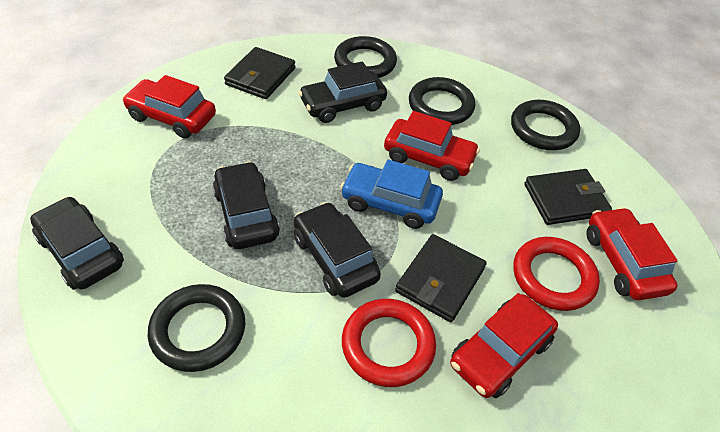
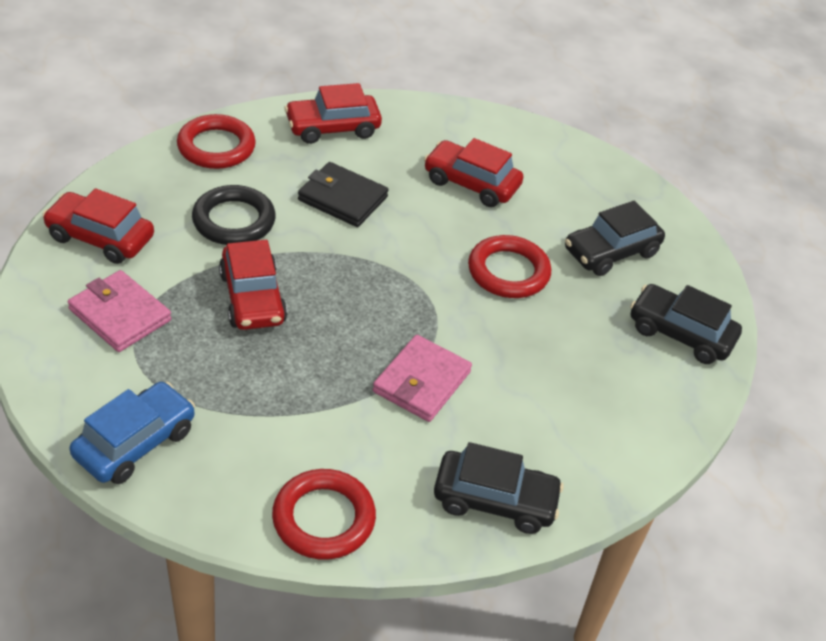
black car: [30,197,124,290] [213,161,280,249] [294,202,381,298] [298,61,387,123] = 4 -> [434,442,564,534] [565,201,665,276] [630,284,742,364] = 3
black ring: [148,284,245,372] [334,36,397,78] [409,77,475,125] [511,100,580,150] = 4 -> [192,185,276,245] = 1
black wallet: [224,47,295,99] [395,234,487,322] [524,169,612,225] = 3 -> [298,162,388,227] = 1
pink wallet: none = 0 -> [68,270,171,352] [373,335,472,422] = 2
red ring: [342,299,436,387] [513,237,600,311] = 2 -> [177,114,256,169] [272,469,376,560] [468,235,551,298] = 3

